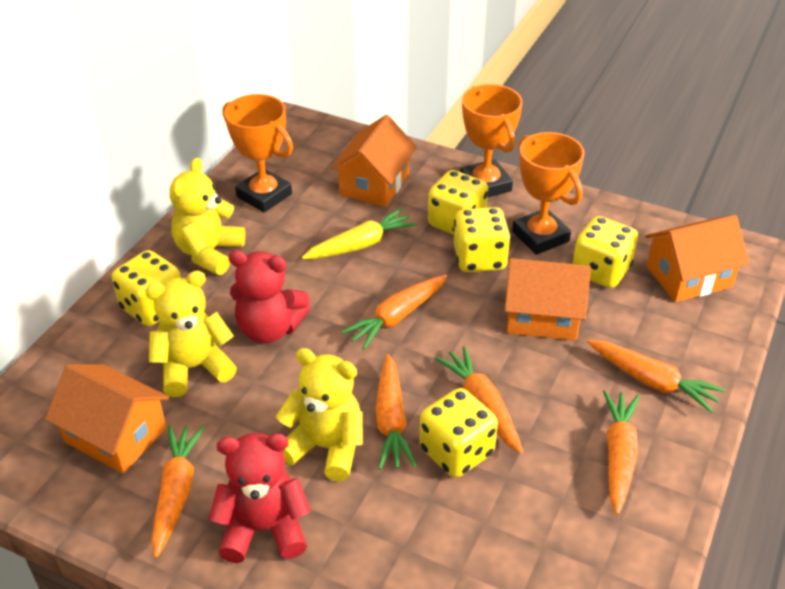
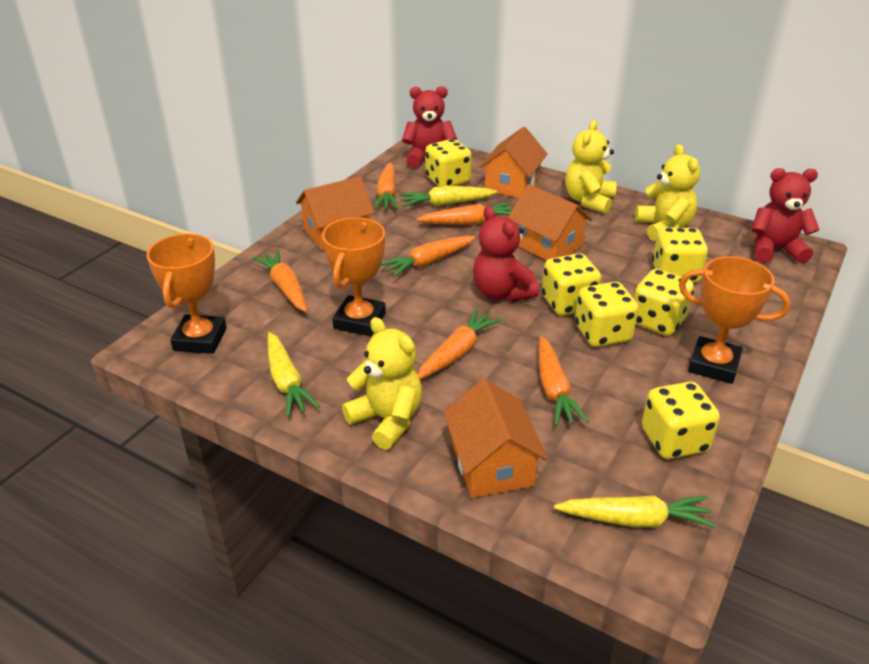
red teddy bear: [209,433,311,563] [228,250,310,344] = 2 -> [402,86,457,168] [473,206,539,302] [752,168,820,263] = 3
yellow carrot: [302,208,417,259] = 1 -> [268,332,320,417] [400,186,497,207] [554,495,716,527] = 3
yellow dice: [112,250,181,326] [419,388,498,478] [428,170,488,235] [454,207,511,272] [572,216,638,288] = 5 -> [425,139,472,187] [542,253,601,316] [575,282,639,347] [634,269,694,336] [642,382,720,459] [652,227,708,283] = 6

